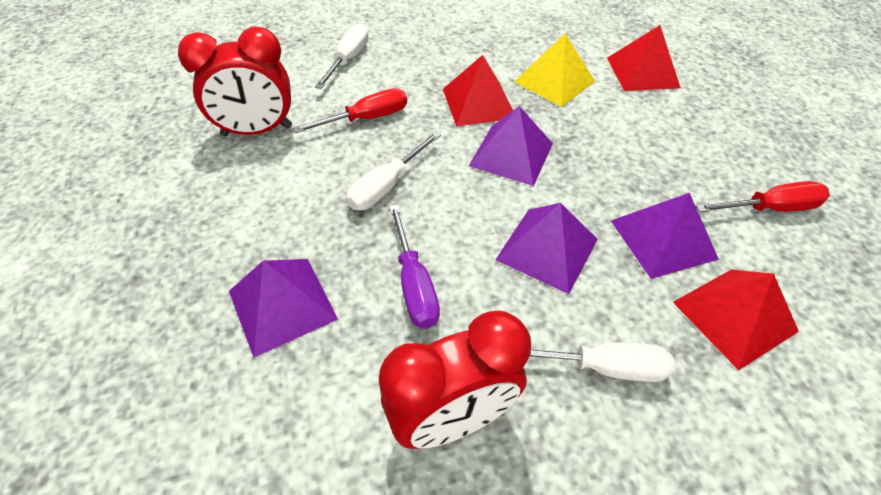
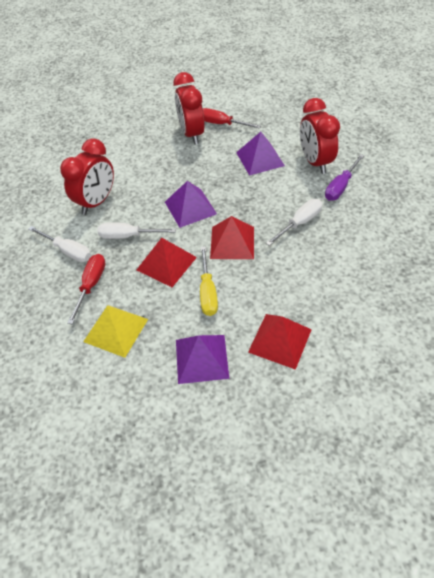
purple pyramid: [229,259,338,358] [469,106,553,186] [496,203,598,294] [611,193,719,279] = 4 -> [165,181,217,228] [176,335,229,384] [236,132,285,176] = 3
red clock: [178,27,292,136] [379,311,531,449] = 2 -> [60,138,114,215] [173,72,205,144] [300,98,340,174] = 3
yellow screwdriver: none = 0 -> [200,246,218,316] = 1

